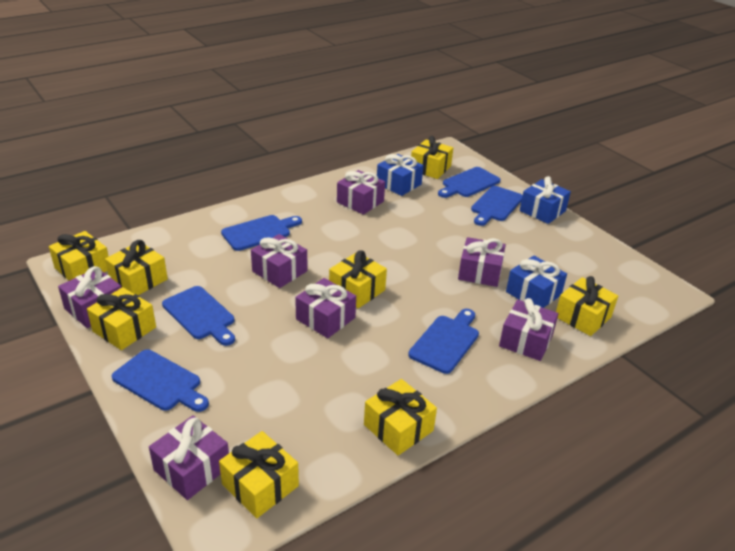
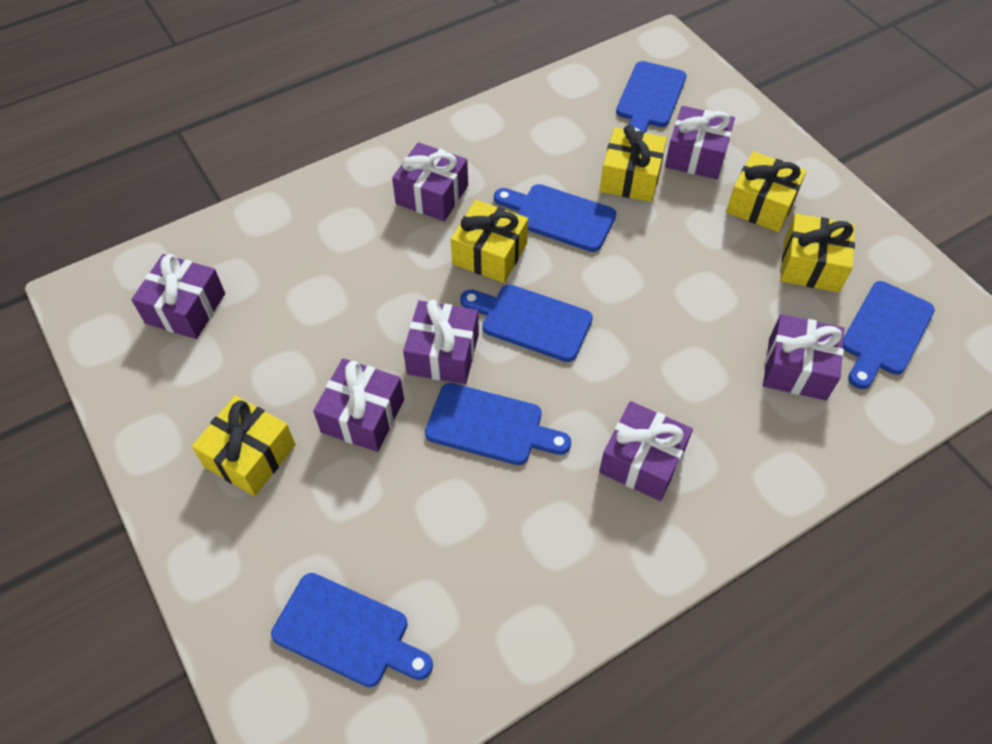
blue gift: [377,154,424,196] [506,256,567,308] [520,176,571,224] = 3 -> none = 0
yellow gift: [49,231,109,281] [87,287,156,350] [105,240,168,295] [219,431,299,518] [329,250,387,308] [364,379,437,456] [411,136,453,179] [556,276,618,336] = 8 -> [192,395,296,496] [451,200,528,283] [600,125,667,202] [726,151,807,232] [780,214,855,292] = 5

